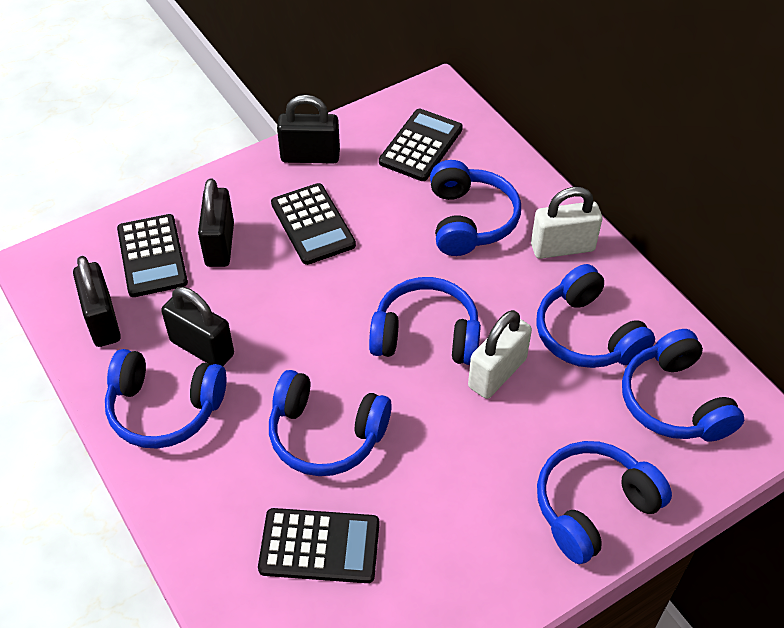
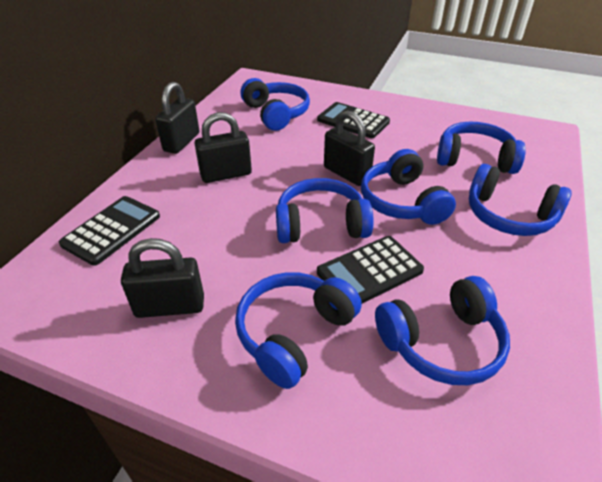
black calculator: [117,214,188,297] [258,508,379,583] [271,183,356,265] [379,109,463,181] = 4 -> [59,196,160,266] [317,102,390,138] [317,236,424,303] = 3
white padlock: [468,310,532,399] [531,187,602,259] = 2 -> none = 0

